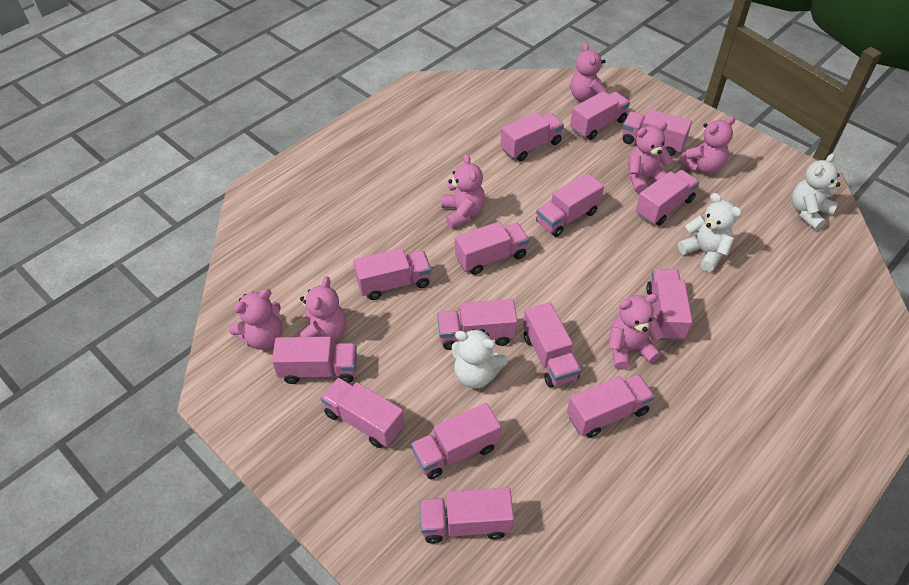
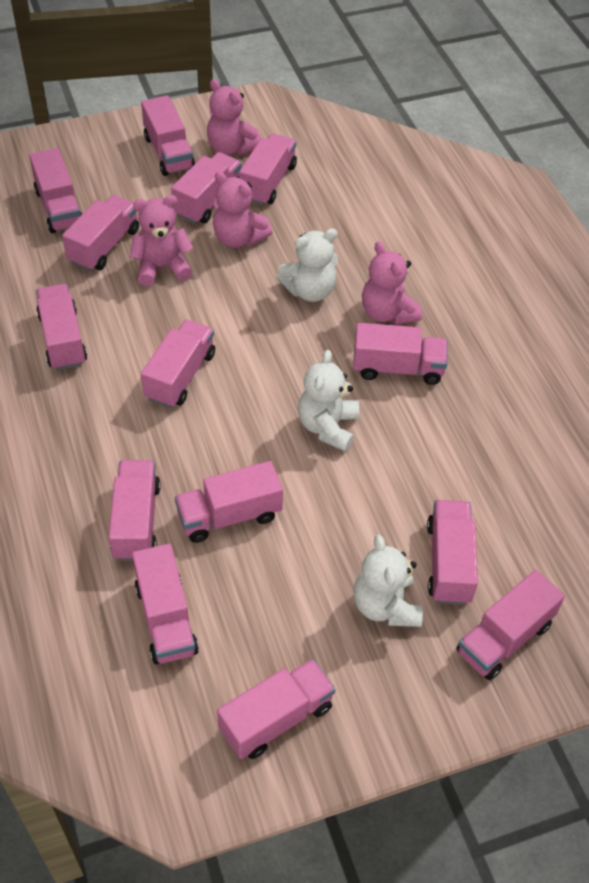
pink teddy bear: [229,289,282,350] [297,276,346,342] [442,154,485,229] [570,42,609,102] [609,294,664,370] [628,122,673,194] [678,116,736,174] = 7 -> [130,195,193,286] [207,79,261,155] [213,172,272,248] [362,241,422,325] = 4
pink truck: [272,337,357,384] [320,378,405,448] [353,248,431,300] [411,403,501,479] [420,488,514,544] [437,299,517,350] [455,222,529,275] [501,112,564,161] [523,302,581,387] [536,173,604,237] [567,374,655,438] [570,91,630,140] [622,109,692,156] [636,170,699,226] [646,269,692,341] = 15 -> [29,148,82,233] [36,284,87,370] [62,195,139,271] [109,460,161,561] [132,544,199,664] [141,95,195,176] [141,319,215,408] [171,152,242,224] [175,461,283,543] [217,659,336,759] [239,133,297,206] [353,323,448,385] [427,500,478,605] [456,570,565,680] = 14

